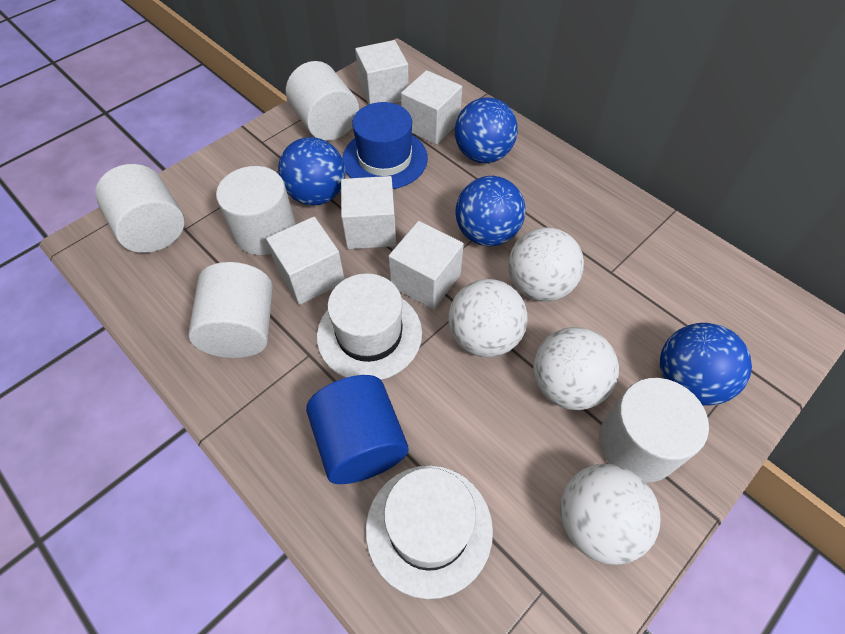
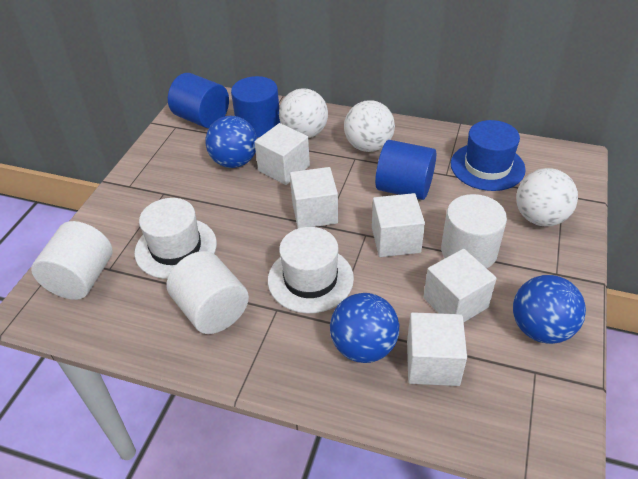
blue ball: [278,137,345,206] [455,97,518,163] [455,176,525,246] [660,323,752,406] = 4 -> [205,116,257,168] [330,293,399,363] [513,275,586,344] = 3
blue cylinder: [306,375,408,484] = 1 -> [168,73,229,128] [231,76,280,138] [375,140,436,200] = 3
white ball: [449,279,527,357] [508,227,584,302] [533,327,619,410] [560,464,661,565] = 4 -> [279,89,328,138] [344,100,395,152] [516,168,578,226] = 3
white cylinder: [95,164,185,253] [188,262,273,358] [216,166,296,255] [286,61,359,141] [599,378,709,482] = 5 -> [31,221,113,300] [167,251,249,334] [441,194,507,268] = 3

